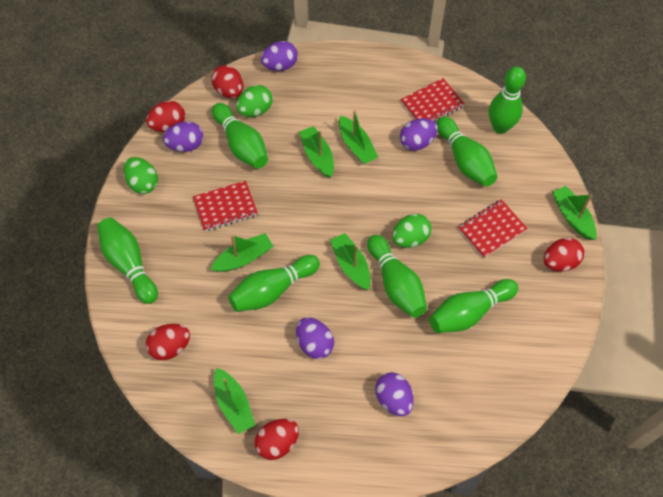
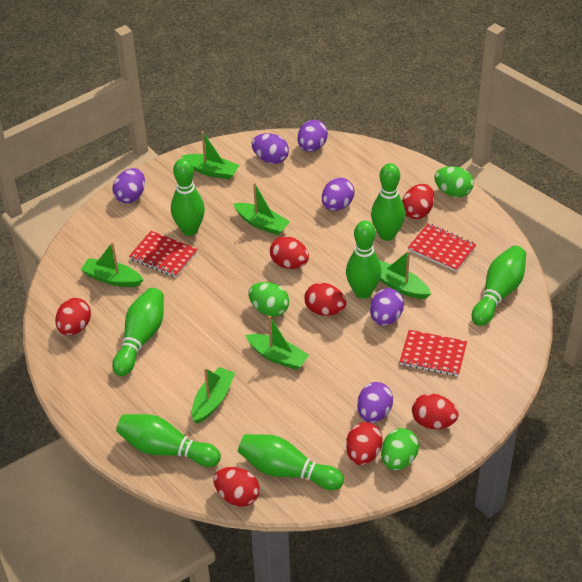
purple egg: [163,121,203,152] [261,41,298,71] [296,317,334,359] [375,372,414,416] [400,118,438,151] = 5 -> [113,168,145,203] [252,133,289,164] [298,120,328,152] [322,178,355,211] [357,382,393,423] [370,288,404,326] = 6
red egg: [146,101,185,132] [146,324,190,360] [211,65,243,98] [254,419,299,460] [543,238,584,272] = 5 -> [55,298,91,336] [214,467,260,507] [270,236,309,269] [304,283,346,316] [346,422,382,465] [402,184,434,219] [412,393,459,429] = 7

